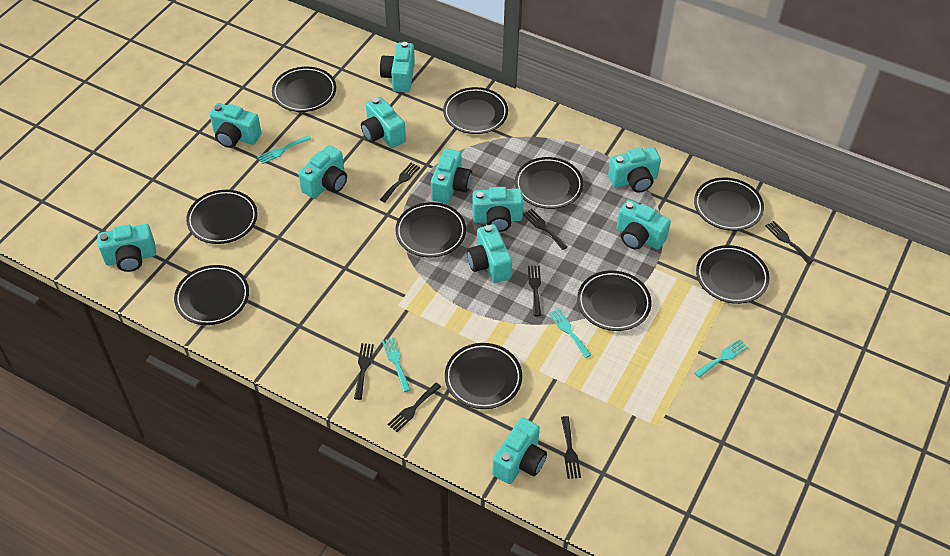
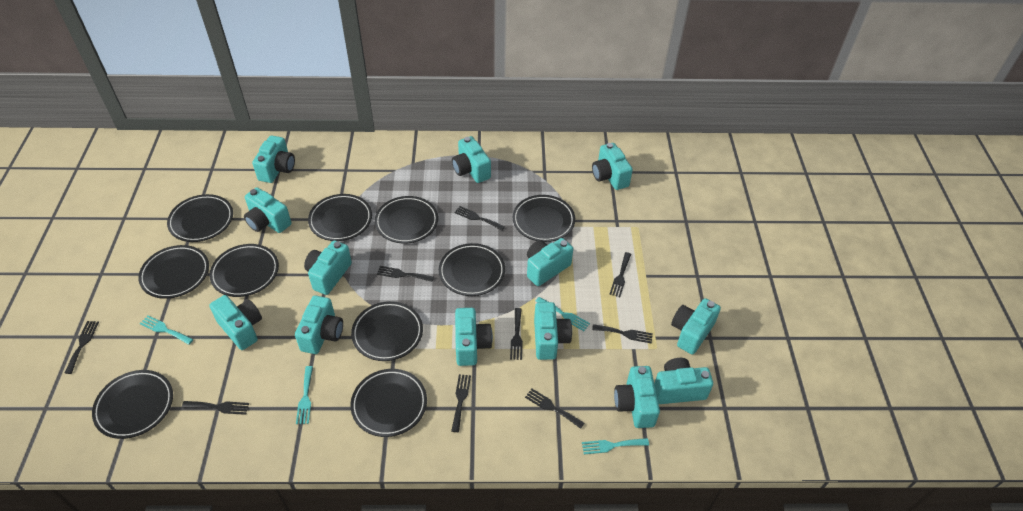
black fork: [354,343,374,400] [380,163,420,203] [388,383,441,432] [523,209,568,250] [528,266,541,316] [561,416,581,479] [765,221,813,264] = 7 -> [65,321,99,374] [182,401,249,415] [377,266,434,282] [451,374,471,432] [455,206,505,230] [510,308,523,360] [525,389,584,429] [592,324,653,344] [610,252,631,297] = 9
turquoise camera: [97,224,156,272] [210,103,262,148] [298,145,347,199] [361,97,406,148] [380,42,415,92] [431,148,472,204] [467,224,512,283] [472,187,523,232] [492,417,547,484] [608,147,661,193] [617,200,671,250] = 11 -> [209,295,262,350] [244,187,291,233] [252,135,295,183] [295,296,343,354] [304,240,352,295] [452,136,491,183] [455,308,493,366] [527,238,573,286] [534,302,572,360] [592,143,633,190] [614,366,660,428] [654,358,713,404] [671,298,721,355] = 13

